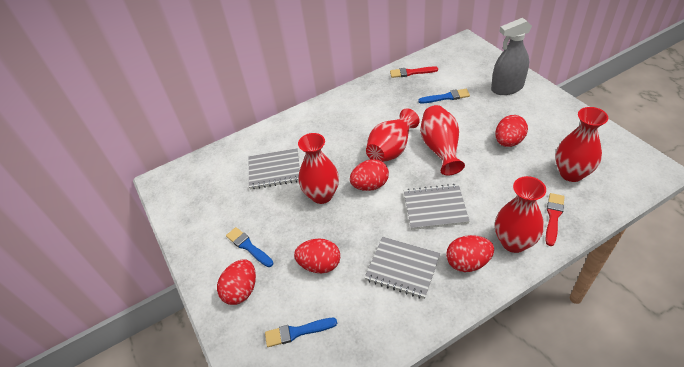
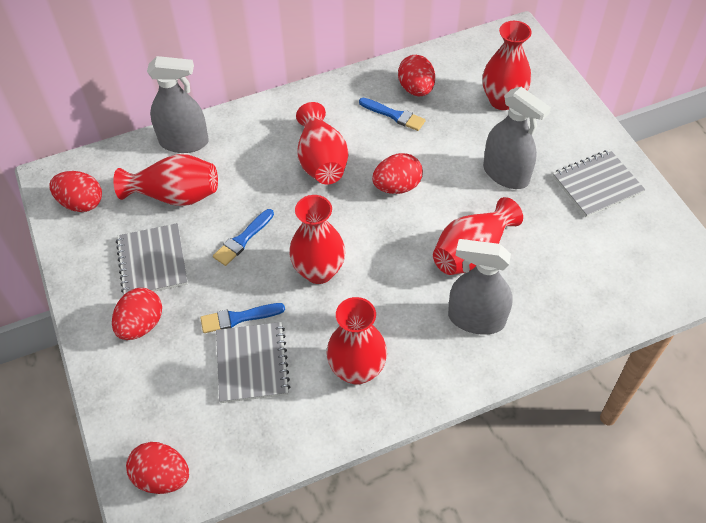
grey spray bottle: [491,18,532,95] = 1 -> [147,56,209,153] [448,239,513,335] [483,87,551,189] = 3
red brush: [390,66,438,78] [546,193,565,246] = 2 -> none = 0
red vase: [298,133,339,204] [366,109,420,162] [420,105,465,176] [495,176,546,253] [555,107,608,182] = 5 -> [113,154,218,206] [289,195,345,284] [296,102,348,184] [327,297,387,385] [433,197,523,275] [482,21,532,110] = 6

